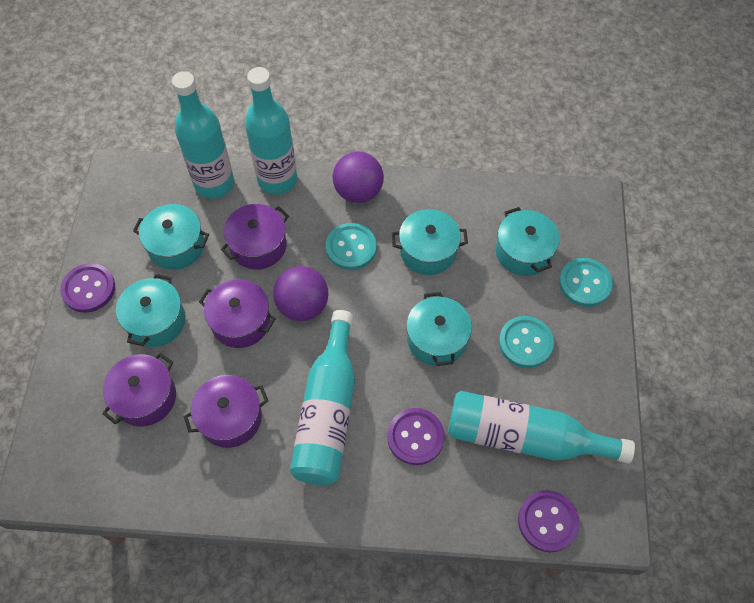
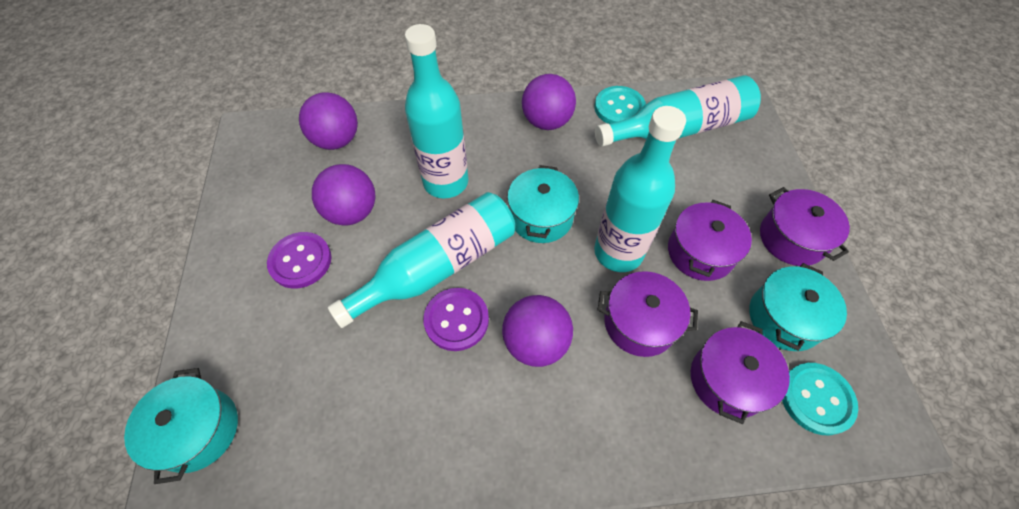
purple ball: [273,266,329,321] [333,151,384,203] = 2 -> [299,92,358,150] [312,164,376,226] [502,295,573,367] [522,74,576,130] = 4
purple button: [60,263,115,313] [387,408,445,465] [518,490,579,552] = 3 -> [267,232,331,289] [423,288,489,351] = 2
turquoise button: [326,223,377,270] [499,316,554,368] [559,258,613,307] = 3 -> [594,86,646,124] [782,363,858,435] = 2
turquoise pot: [116,274,185,347] [133,204,209,270] [392,209,468,275] [406,292,472,366] [496,207,560,276] = 5 -> [124,368,238,484] [507,165,579,243] [749,263,847,351] = 3

